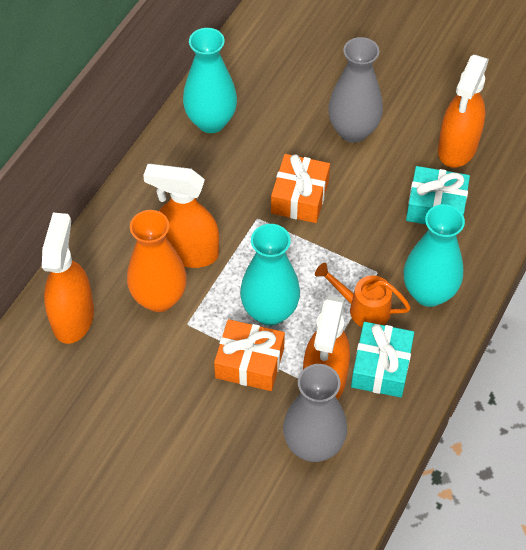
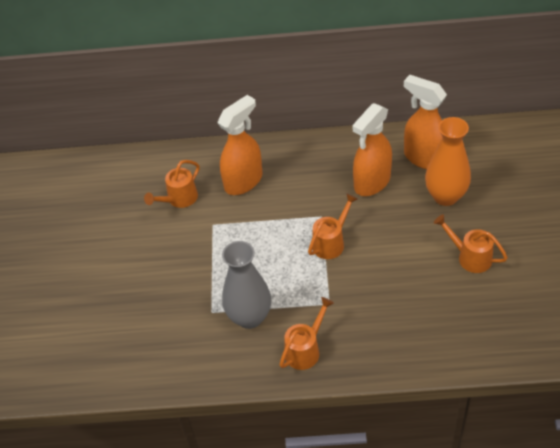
grey vase: [283,364,347,462] [328,37,383,143] = 2 -> [222,241,271,329] = 1
orange gift: [214,319,285,391] [271,154,330,223] = 2 -> none = 0
orange spray bottle: [42,213,94,344] [143,164,219,268] [303,295,350,399] [438,55,489,168] = 4 -> [217,95,263,195] [352,103,392,196] [404,75,447,169] = 3
orange watering can: [315,263,411,327] = 1 -> [144,160,200,208] [279,297,334,370] [308,194,358,259] [434,214,508,273] = 4
turquoise gift: [351,322,414,398] [406,166,470,224] = 2 -> none = 0
turquoise vase: [183,28,237,133] [240,224,300,326] [404,204,465,307] = 3 -> none = 0

